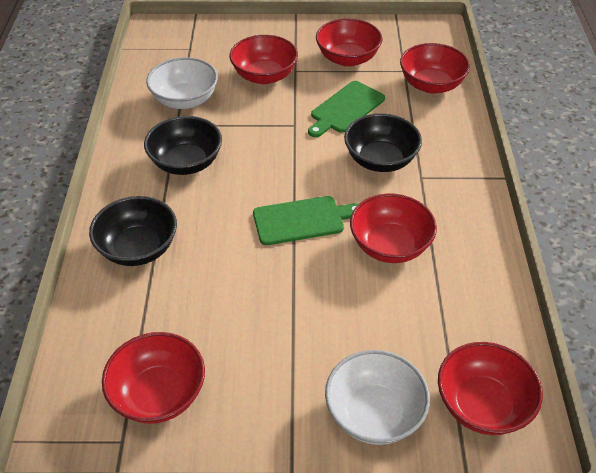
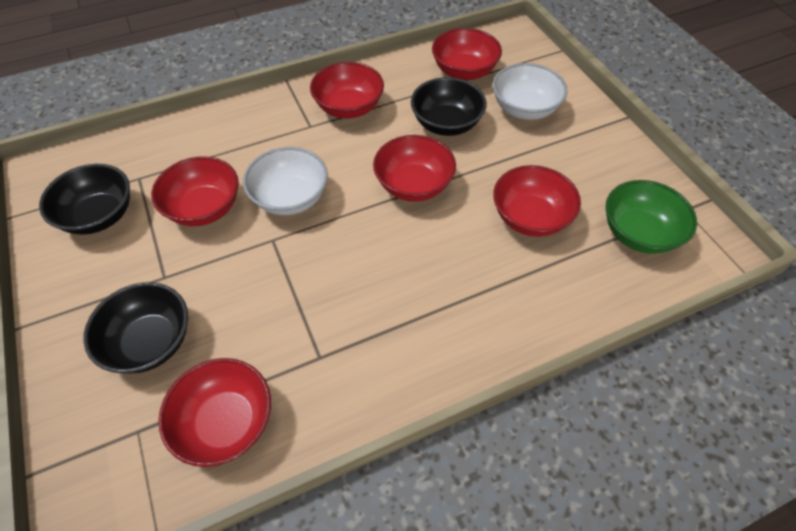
green bowl: none = 0 -> [606,180,697,254] = 1
green cutting board: [253,196,358,245] [308,81,385,137] = 2 -> none = 0

